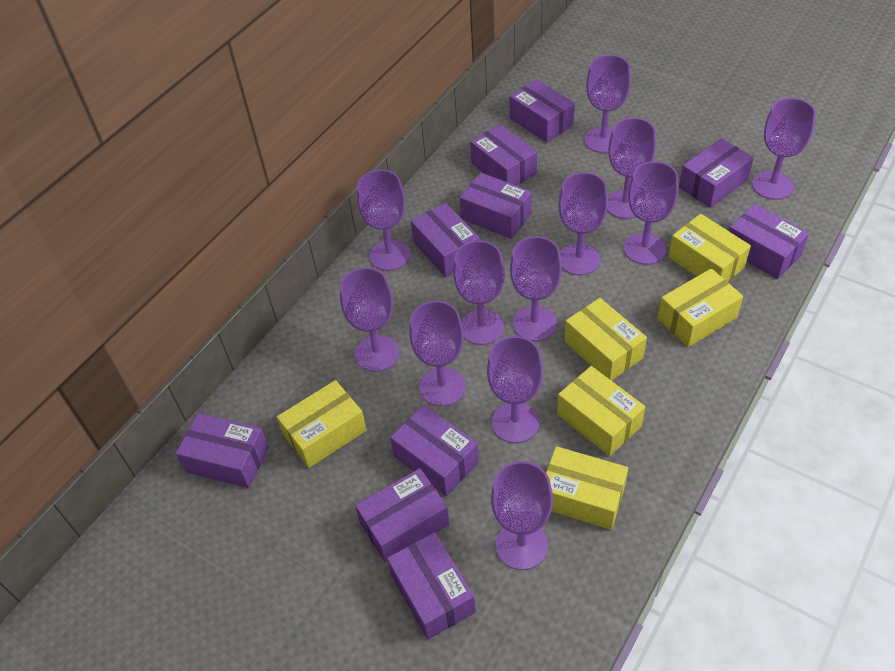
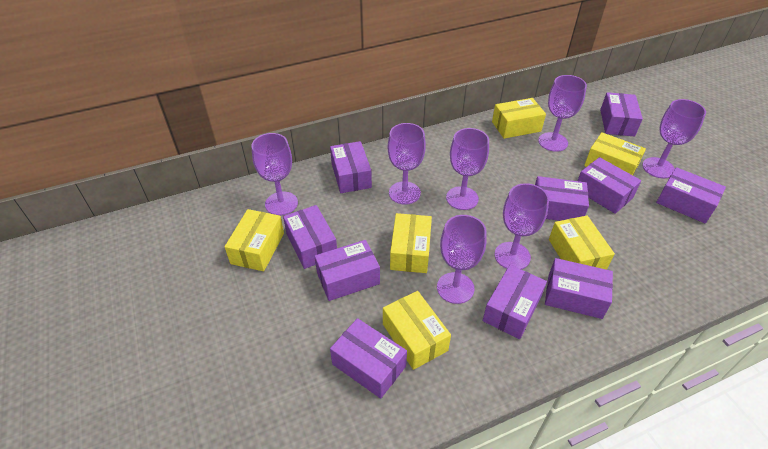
purple goblet: [340,267,399,372] [357,170,410,271] [409,301,465,407] [453,241,505,345] [487,336,543,443] [491,461,553,570] [510,236,562,341] [558,172,608,275] [584,55,631,153] [607,118,656,219] [624,161,678,265] [752,98,816,200] = 12 -> [251,133,298,216] [388,123,426,205] [437,215,487,304] [446,128,489,210] [494,183,549,269] [538,75,587,152] [642,99,706,178] = 7

